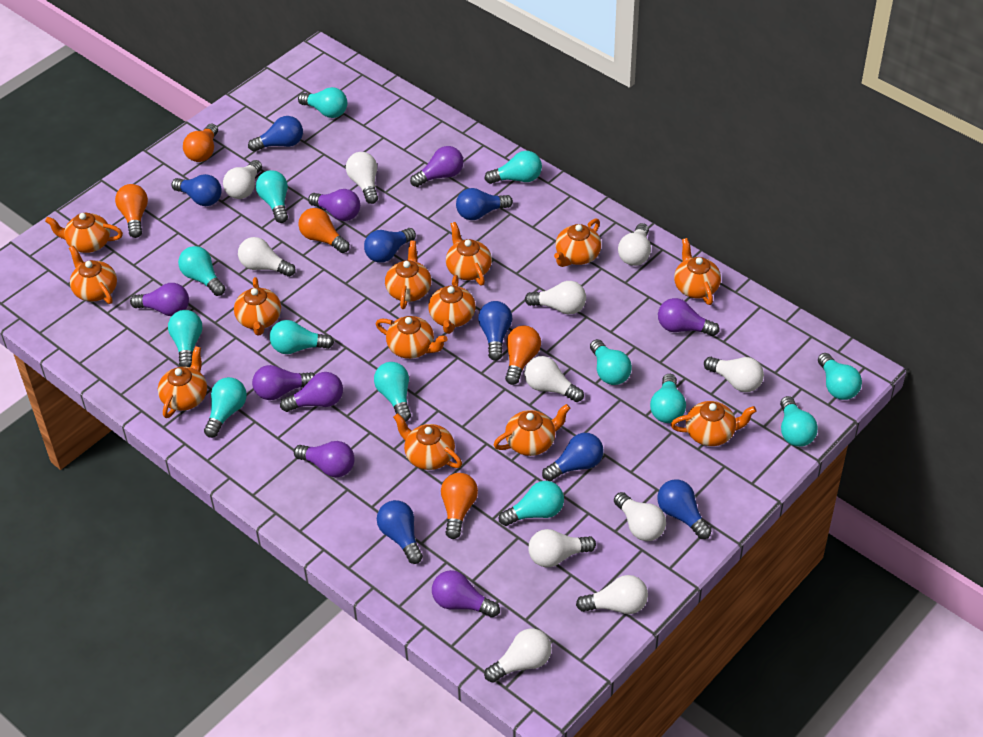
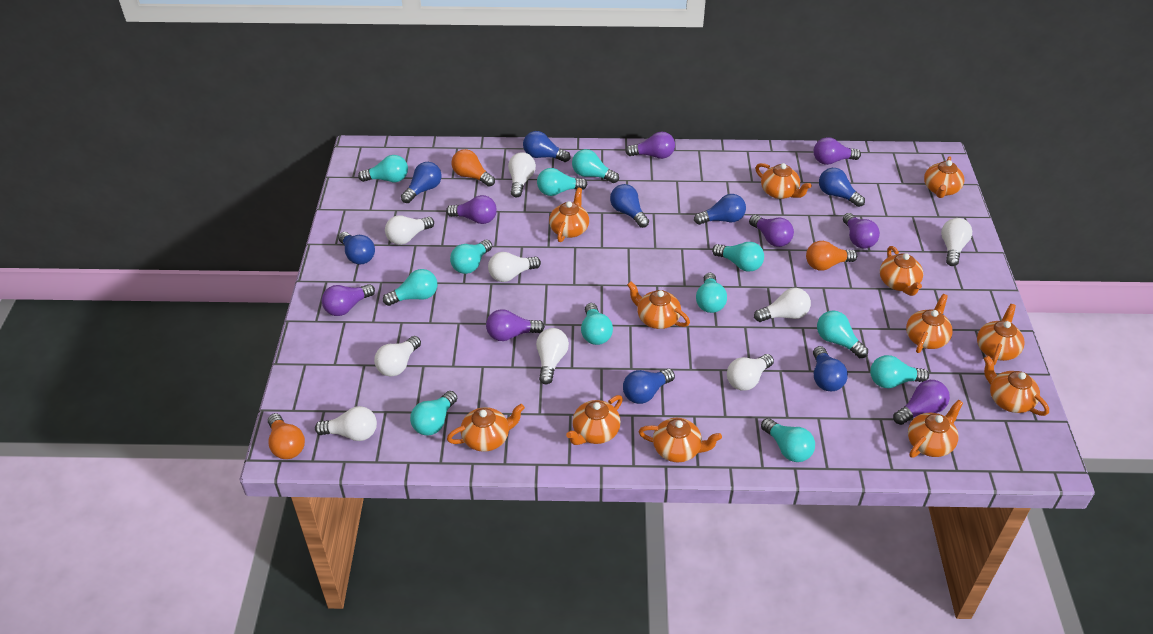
orange light bulb: [115,184,148,238] [183,124,218,162] [298,208,350,253] [441,473,478,539] [505,325,541,385] = 5 -> [268,413,305,459] [452,149,495,187] [806,241,857,271] = 3
orange teapot: [45,213,123,253] [69,246,117,304] [158,346,207,418] [234,277,281,335] [376,316,448,359] [385,241,431,309] [393,413,462,470] [428,275,476,334] [446,222,492,285] [493,404,571,456] [554,218,601,267] [671,401,757,446] [674,238,721,305] = 13 -> [447,404,525,452] [549,187,589,242] [566,395,623,445] [627,281,690,329] [639,418,722,462] [755,163,812,199] [880,246,923,296] [906,294,953,353] [908,400,963,458] [924,156,964,198] [977,304,1025,365] [984,356,1049,416] = 12
turquoise light bulb: [168,310,203,367] [178,246,225,296] [204,377,247,438] [256,170,288,223] [270,320,334,354] [298,87,347,118] [374,362,411,422] [484,151,542,184] [499,481,564,526] [590,339,632,385] [650,374,686,423] [780,396,818,447] [818,353,862,400] = 13 -> [358,155,408,182] [383,269,437,306] [410,391,457,435] [450,240,492,274] [537,168,587,196] [572,149,619,183] [581,303,613,345] [696,273,727,313] [712,242,764,272] [761,418,815,462] [817,311,868,358] [870,355,929,388] = 12
white light bulb: [223,160,262,199] [238,237,296,277] [346,152,378,204] [484,628,552,683] [524,356,584,402] [525,281,586,314] [528,529,596,567] [576,575,648,614] [614,492,666,541] [618,223,651,266] [704,357,764,392] = 11 -> [315,406,377,441] [374,336,421,377] [385,216,434,245] [488,252,541,282] [508,152,536,197] [536,328,569,384] [727,354,774,391] [754,288,811,322] [941,218,972,266] = 9

